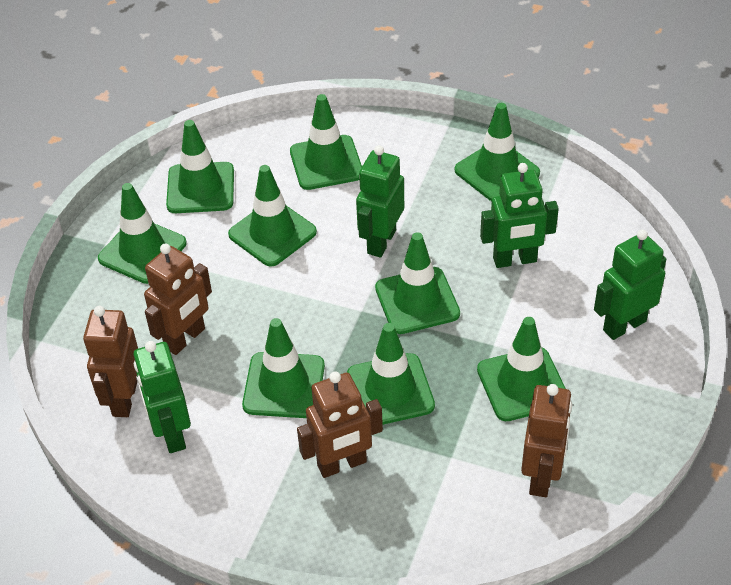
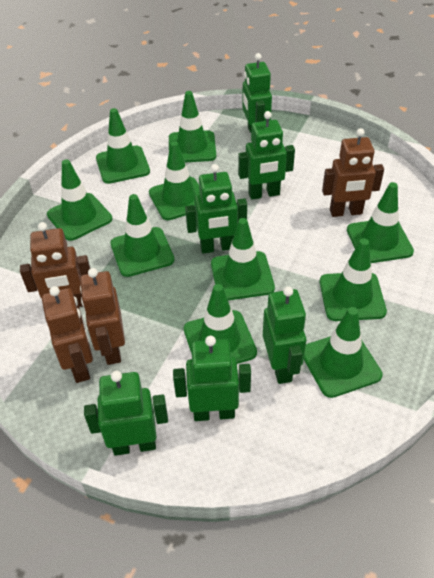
green robot: [134,341,191,453] [356,145,404,258] [480,163,559,268] [594,229,666,340] = 4 -> [84,371,168,456] [173,336,251,421] [185,164,247,253] [238,111,295,200] [242,53,272,132] [263,286,306,384] = 6
green traffic cone: [98,183,186,284] [166,120,234,213] [228,165,317,267] [242,318,325,418] [290,94,362,190] [347,323,435,425] [375,232,460,334] [455,103,540,201] [477,317,566,421] = 9 -> [47,159,112,241] [96,108,150,184] [110,194,175,277] [149,141,200,220] [169,91,216,162] [184,284,257,364] [211,218,275,300] [304,307,383,398] [320,238,387,321] [347,182,414,263] = 10

